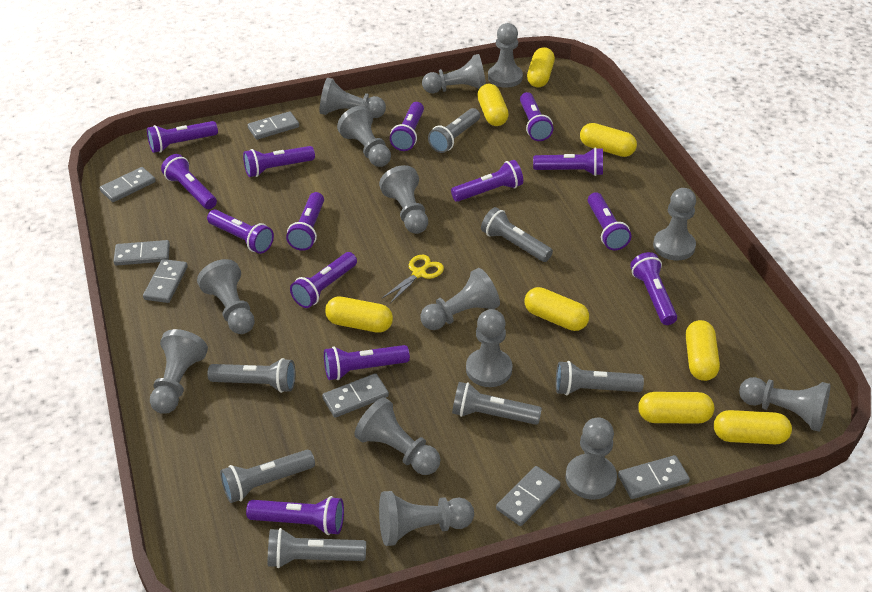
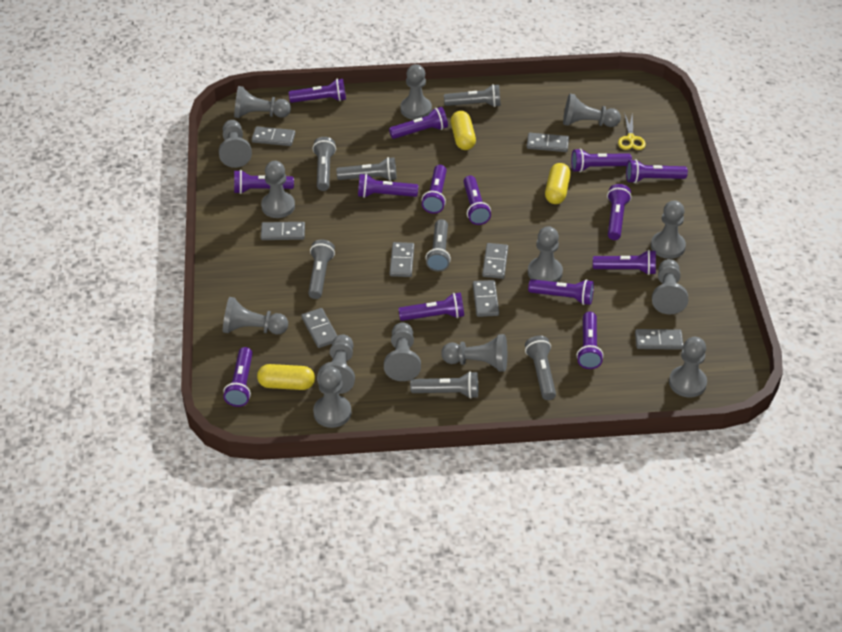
grey domino: [100,167,156,202] [114,240,170,266] [143,259,188,303] [248,111,299,140] [322,373,389,418] [496,466,561,526] [618,455,690,499] = 7 -> [252,126,295,146] [261,222,305,240] [301,308,337,348] [390,242,414,277] [473,280,499,317] [482,243,508,279] [527,133,569,152] [635,329,684,350] = 8
yellow capsule: [325,297,393,333] [477,84,509,126] [525,287,589,331] [527,47,555,87] [580,123,637,157] [638,392,714,424] [686,320,720,381] [714,410,792,444] = 8 -> [257,364,315,390] [451,111,476,150] [545,163,571,204] = 3

